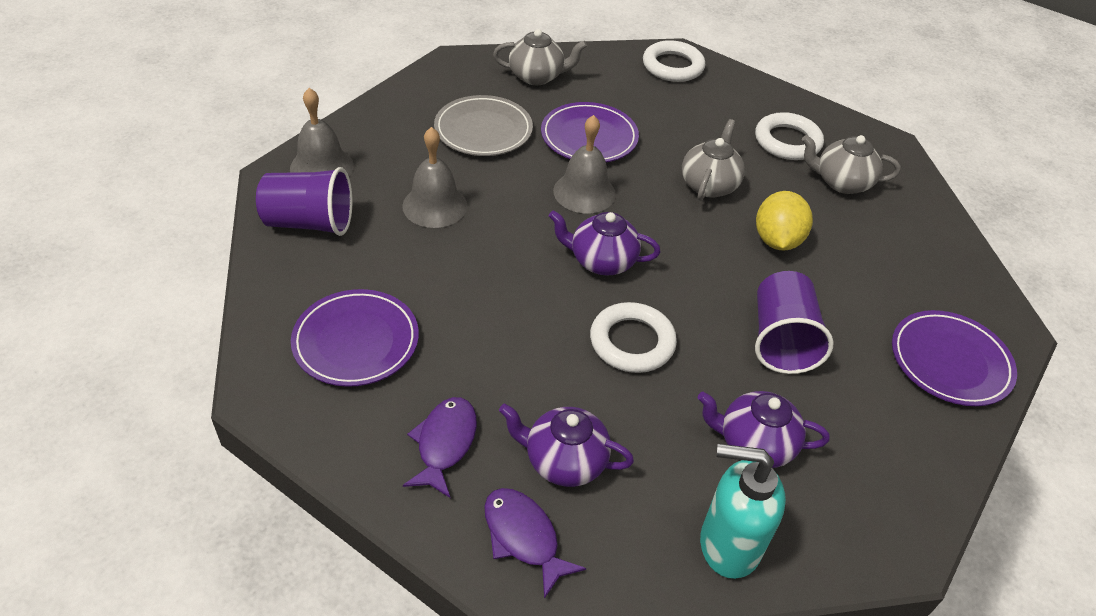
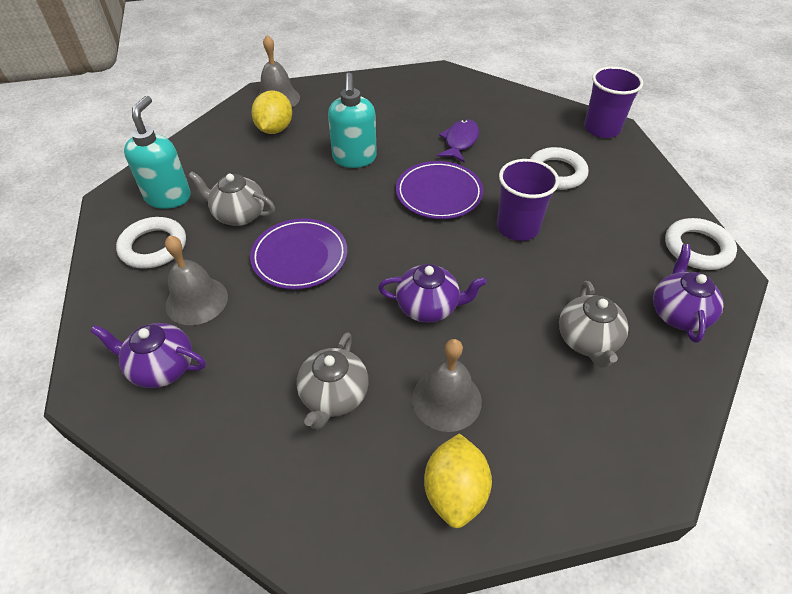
grey plate: [434,95,533,156] = 1 -> none = 0
purple fish: [403,397,477,498] [484,488,586,599] = 2 -> [437,119,479,162] = 1
purple plate: [291,289,419,387] [541,102,639,162] [892,310,1017,406] = 3 -> [250,218,347,289] [396,161,483,219] = 2
turquoise soap dispenser: [700,444,786,579] = 1 -> [124,96,191,209] [328,73,377,168] = 2
yellow lemon: [756,191,813,251] = 1 -> [251,90,292,134] [424,433,492,528] = 2

